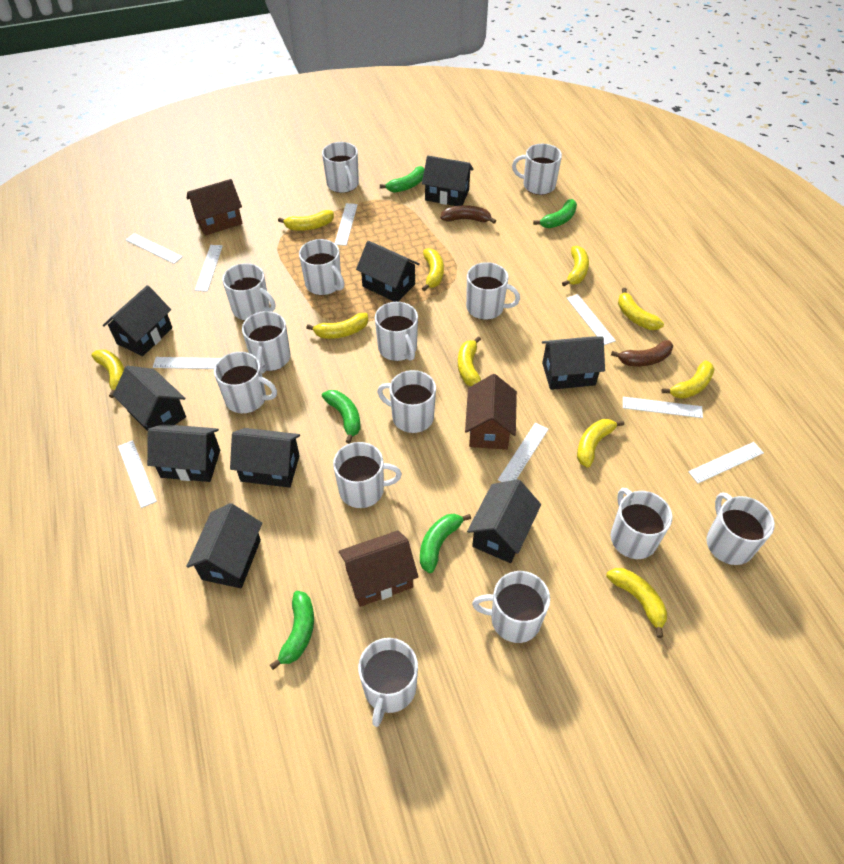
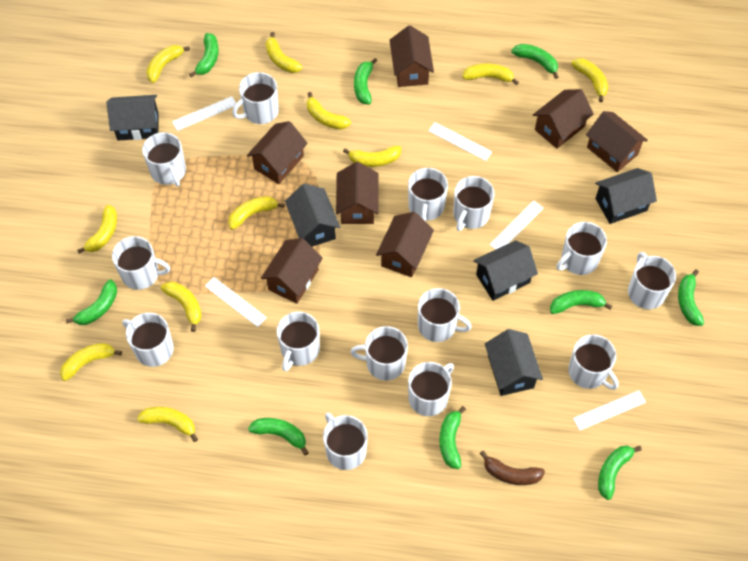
black house: [103,285,172,356] [113,366,186,431] [147,424,220,482] [186,503,262,588] [230,428,300,488] [356,241,420,302] [422,156,474,206] [467,479,541,563] [542,336,605,390] = 9 -> [107,95,158,141] [285,183,340,247] [473,240,538,301] [485,329,543,396] [595,168,657,224] = 5
brown banana: [440,205,496,224] [611,340,673,366] = 2 -> [480,450,545,485] = 1
brown house: [187,179,243,236] [339,530,418,607] [465,374,517,450] = 3 -> [247,121,308,184] [261,238,323,304] [336,162,379,224] [376,212,434,277] [389,25,434,87] [533,89,594,149] [586,111,648,172] = 7
green banana: [270,591,314,670] [322,390,360,443] [380,166,425,193] [420,514,471,573] [533,199,577,228] = 5 -> [66,279,117,325] [189,33,219,78] [248,418,308,455] [354,58,377,104] [439,406,466,469] [511,44,558,79] [550,290,612,314] [598,446,642,500] [678,269,704,326] = 9
white ruler: [118,440,157,508] [126,233,183,264] [153,357,221,369] [195,245,223,292] [335,203,358,246] [498,423,548,482] [567,294,616,345] [623,397,703,418] [688,442,764,483] = 9 -> [172,96,236,131] [205,277,267,327] [429,122,492,161] [489,201,544,250] [573,390,646,430] = 5
yellow banana: [91,350,124,398] [278,210,334,231] [306,313,368,339] [422,248,444,291] [458,336,481,387] [562,246,589,286] [577,419,624,468] [606,568,667,638] [618,288,664,330] [661,360,714,399] = 10 -> [60,343,122,381] [77,205,117,253] [137,407,198,442] [146,45,190,83] [161,282,202,332] [228,196,285,230] [266,32,303,73] [307,92,351,130] [343,146,401,167] [462,63,519,85] [571,58,609,102] = 11

